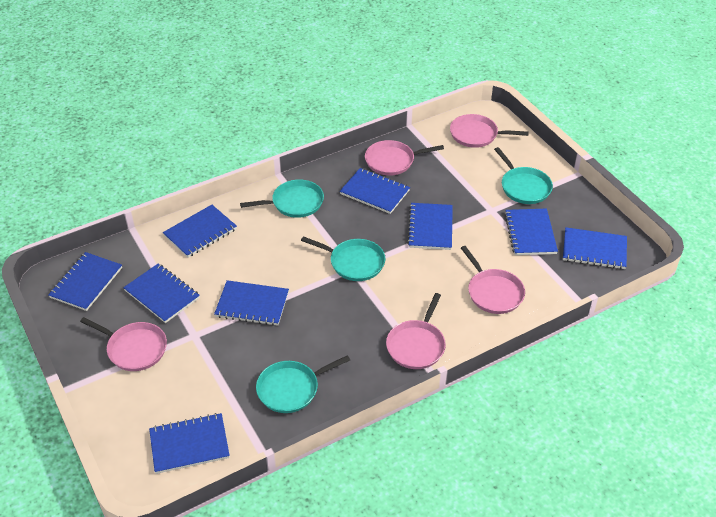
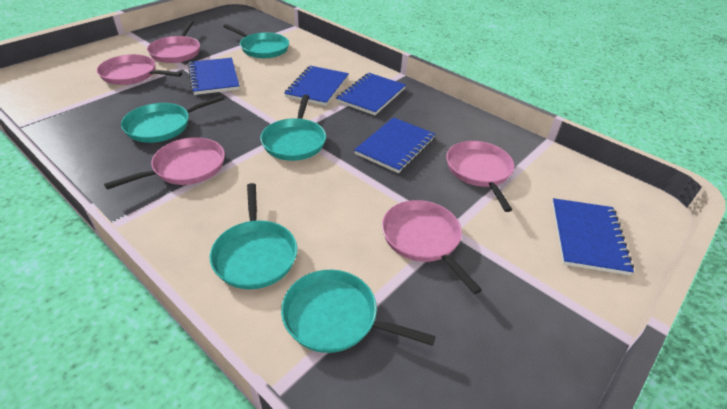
blue notebook: [48,252,122,311] [123,264,200,323] [149,413,230,474] [163,205,237,257] [214,280,289,326] [340,168,410,214] [407,203,453,250] [504,209,558,255] [563,227,627,269] = 9 -> [188,58,240,95] [284,66,349,106] [336,73,406,115] [354,117,436,173] [552,198,634,275] = 5
turquoise pan: [240,180,324,218] [256,355,350,413] [301,236,385,281] [494,147,553,204] = 4 -> [121,95,224,143] [210,183,297,289] [223,24,289,58] [260,94,326,161] [281,270,435,353] = 5

